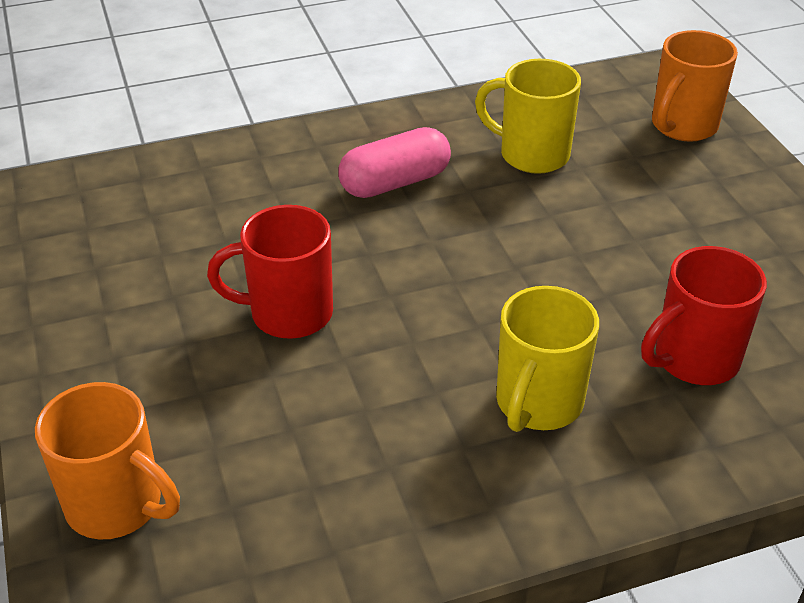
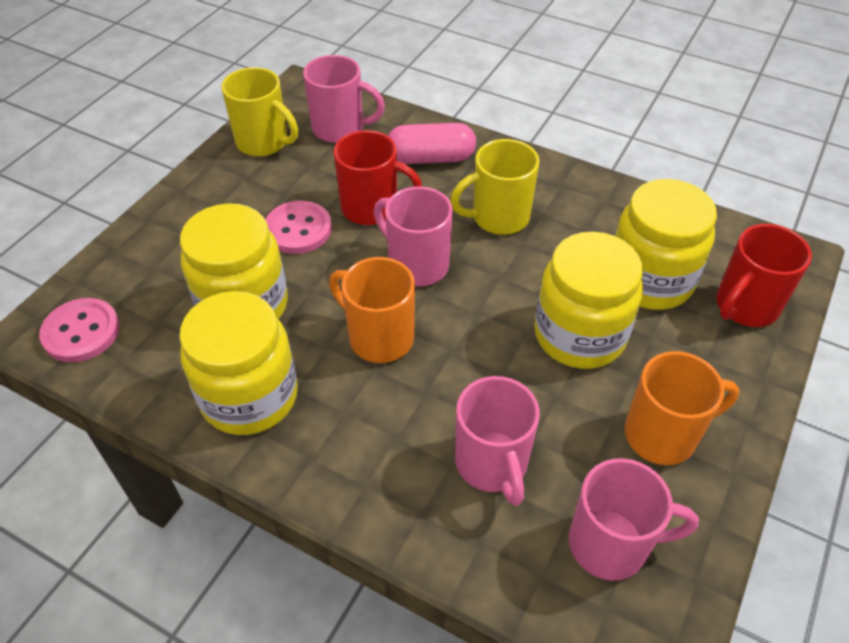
pink button: none = 0 -> [39,298,120,362] [265,201,332,254] = 2
pink mug: none = 0 -> [303,55,385,143] [374,186,453,287] [455,376,540,506] [569,458,699,581] = 4
yellow jar: none = 0 -> [179,291,298,435] [180,203,288,319] [534,232,643,369] [615,179,717,310] = 4

